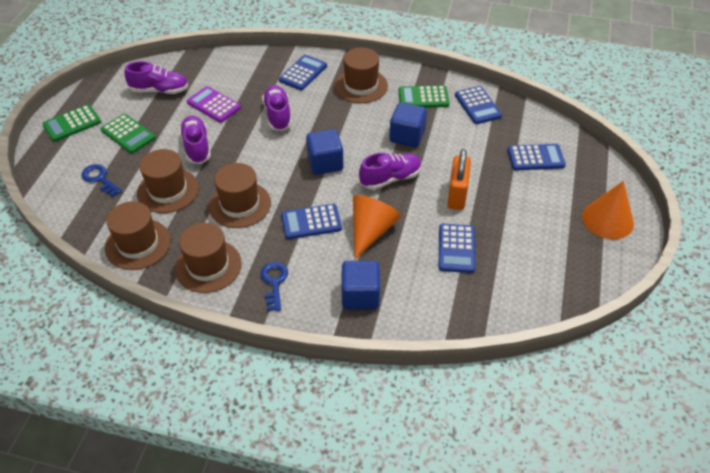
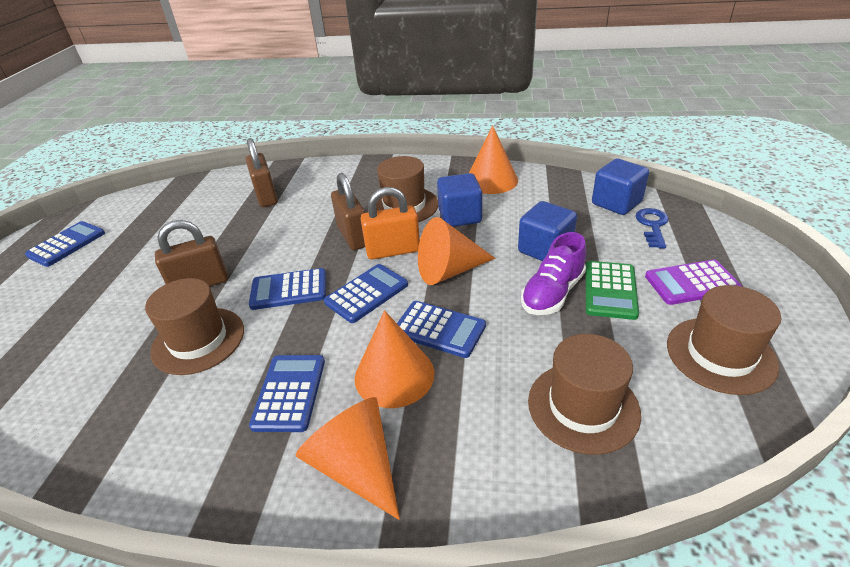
blue key: [81,164,122,197] [260,262,288,311] = 2 -> [635,208,669,249] = 1
brown hat: [105,201,171,270] [137,149,199,213] [175,223,242,293] [209,163,271,228] [335,48,388,103] = 5 -> [145,278,244,375] [376,156,438,222] [528,334,641,455] [667,285,781,395] = 4
brown padlock: none = 0 -> [155,220,228,286] [246,138,278,207] [331,173,365,250] = 3
green calculator: [42,105,101,142] [101,114,156,153] [398,85,449,108] = 3 -> [586,261,639,320] = 1
orange cone: [353,195,401,259] [582,181,634,240] = 2 -> [296,397,400,520] [355,310,435,408] [418,217,495,285] [469,125,518,194] = 4
purple shoe: [124,61,188,94] [179,116,211,164] [262,85,292,131] [359,153,422,190] = 4 -> [521,232,586,315] = 1

